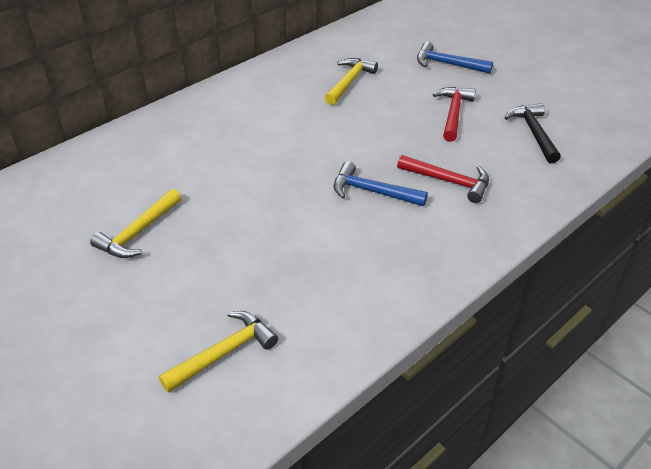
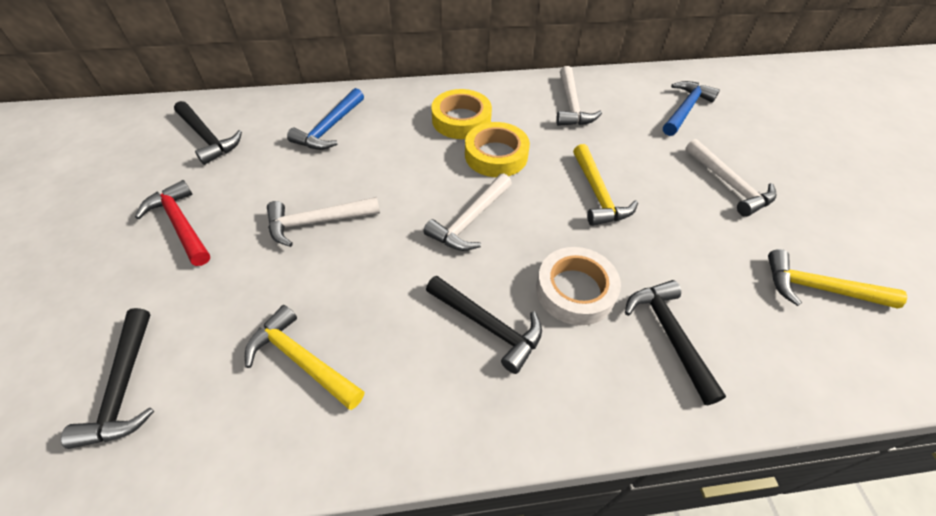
black hammer: [504,103,561,163] = 1 -> [61,308,154,449] [174,101,242,165] [426,276,542,374] [625,280,726,405] = 4
red hammer: [397,155,489,203] [433,87,476,142] = 2 -> [135,180,210,266] = 1
white hammer: none = 0 -> [267,197,380,247] [423,173,512,251] [556,66,602,126] [685,139,776,217] = 4
white tape: none = 0 -> [536,247,621,325] = 1
yellow tape: none = 0 -> [431,89,492,139] [465,122,530,177] = 2

